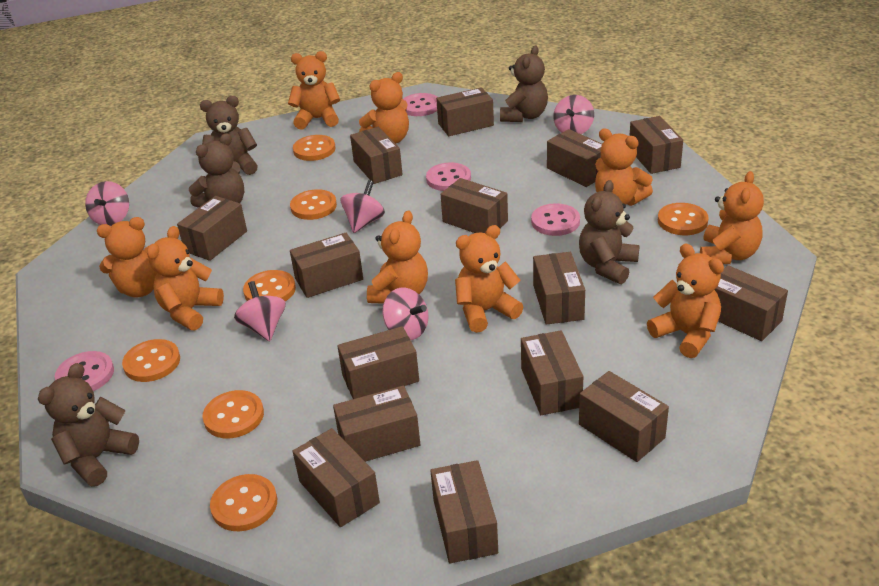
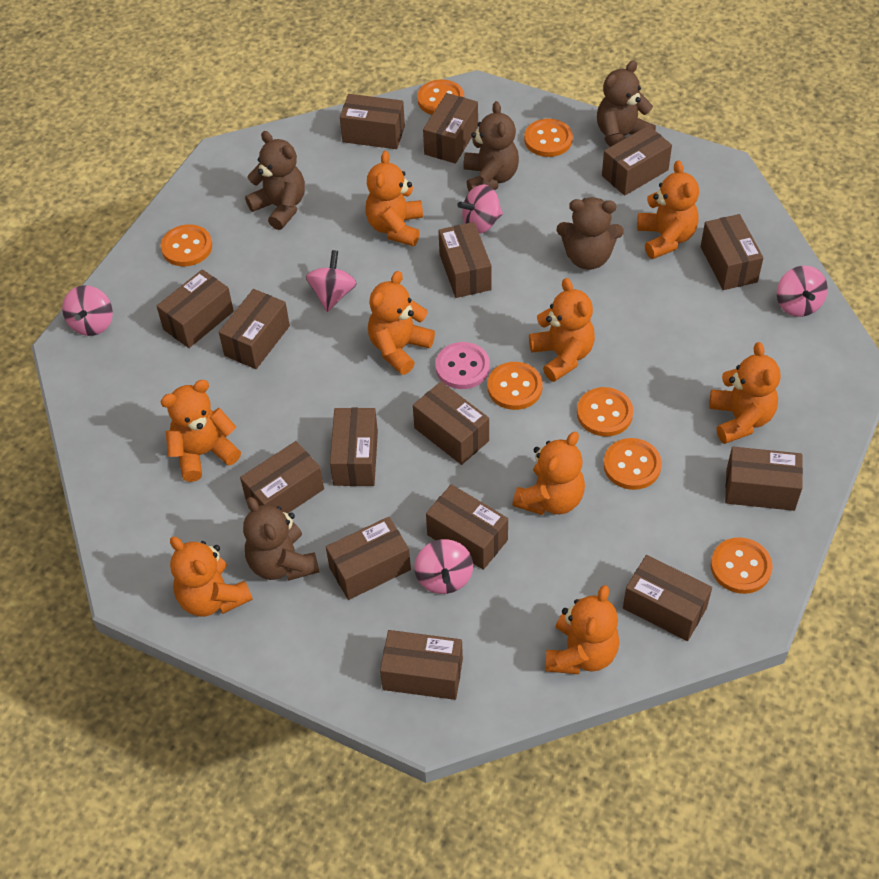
pink button: [55,351,114,391] [403,93,437,116] [426,163,471,191] [531,203,580,236] = 4 -> [435,342,490,389] = 1

